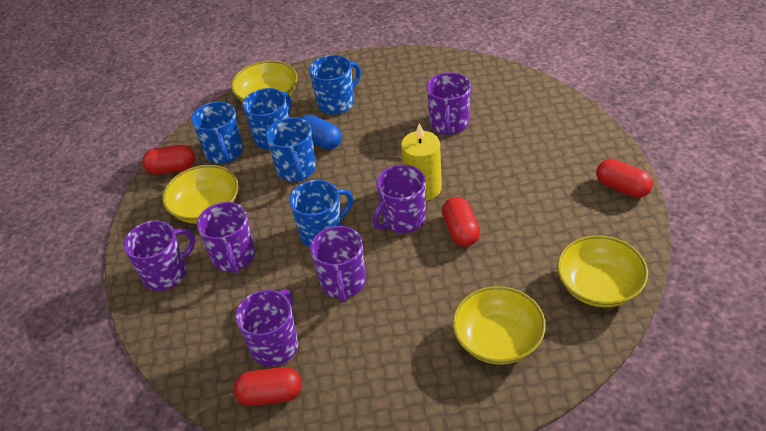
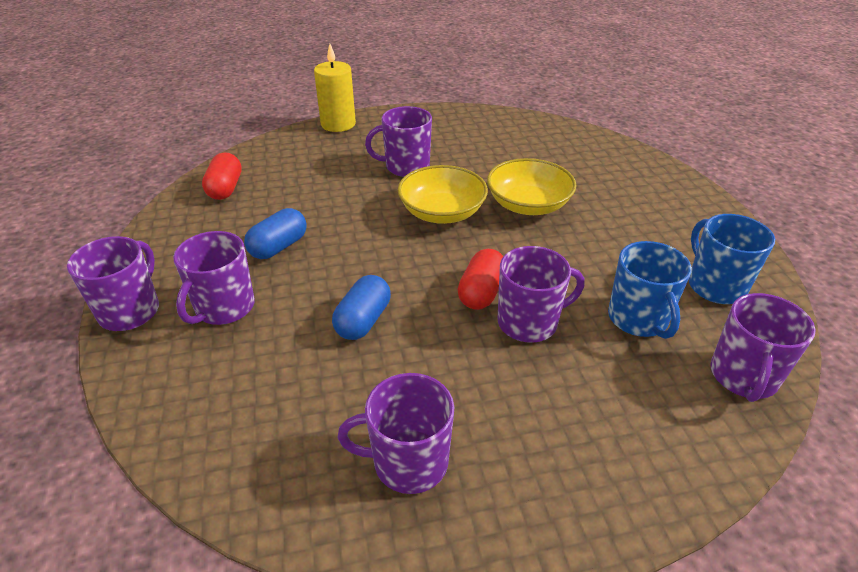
blue capsule: [300,114,342,150] = 1 -> [244,208,306,259] [332,275,391,340] = 2
blue mug: [191,102,243,164] [243,88,291,150] [266,117,316,181] [289,180,353,247] [309,55,361,115] = 5 -> [608,241,692,339] [689,214,775,304] = 2
red capsule: [142,145,195,175] [234,367,302,406] [442,197,480,247] [597,159,653,198] = 4 -> [202,152,242,200] [457,249,504,310] = 2
yellow bowl: [162,165,239,224] [231,60,298,102] [452,286,546,365] [557,235,648,307] = 4 -> [398,165,488,224] [487,158,576,215] = 2

